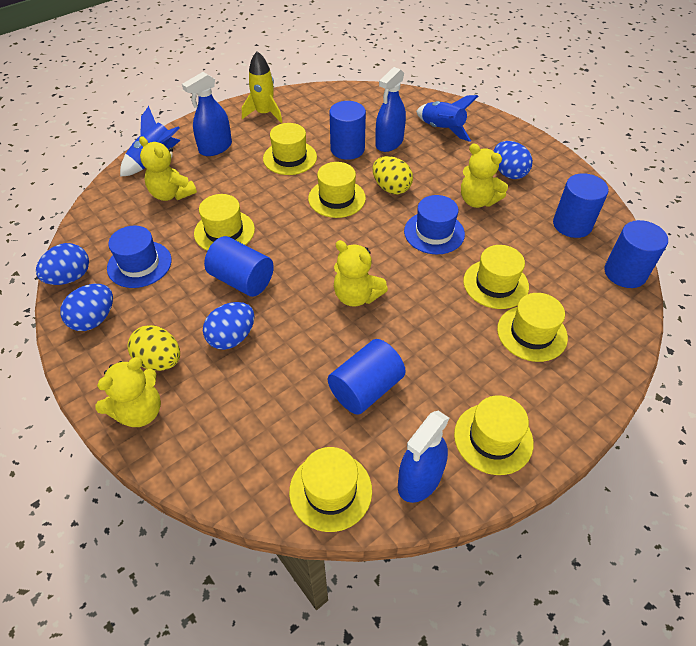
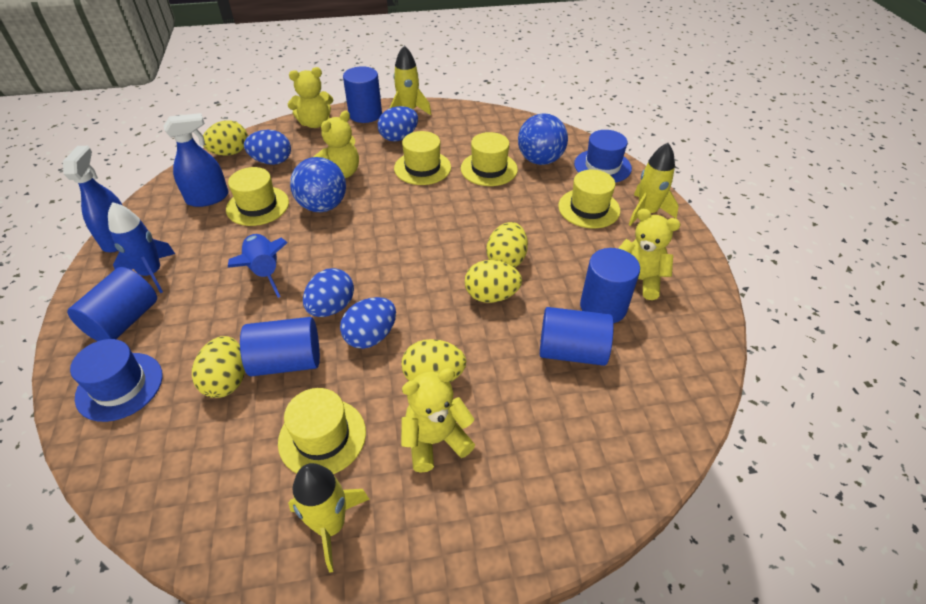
blue ball: none = 0 -> [290,157,346,212] [518,114,568,165] = 2
blue spray bottle: [182,72,232,156] [375,67,406,152] [398,411,449,503] = 3 -> [63,146,122,253] [164,113,228,207] = 2
yellow egg: [127,325,180,371] [372,156,413,194] = 2 -> [192,336,245,398] [203,121,248,156] [402,339,466,382] [465,260,522,303] [486,222,528,268] = 5
yellow hat: [194,194,255,251] [263,123,317,175] [289,447,372,532] [308,162,366,218] [454,395,534,475] [463,245,529,309] [497,293,568,362] = 7 -> [226,167,289,226] [278,388,366,474] [394,131,451,185] [461,132,518,186] [558,170,620,228] = 5
yellow rocket: [242,51,282,123] = 1 -> [288,463,370,573] [390,46,431,115] [629,143,679,226] = 3

